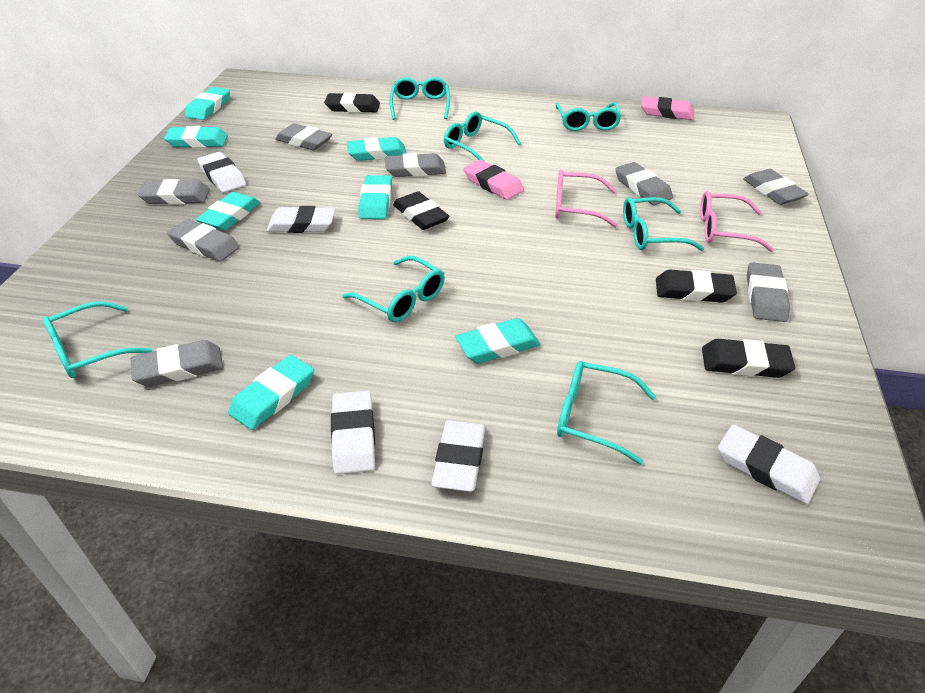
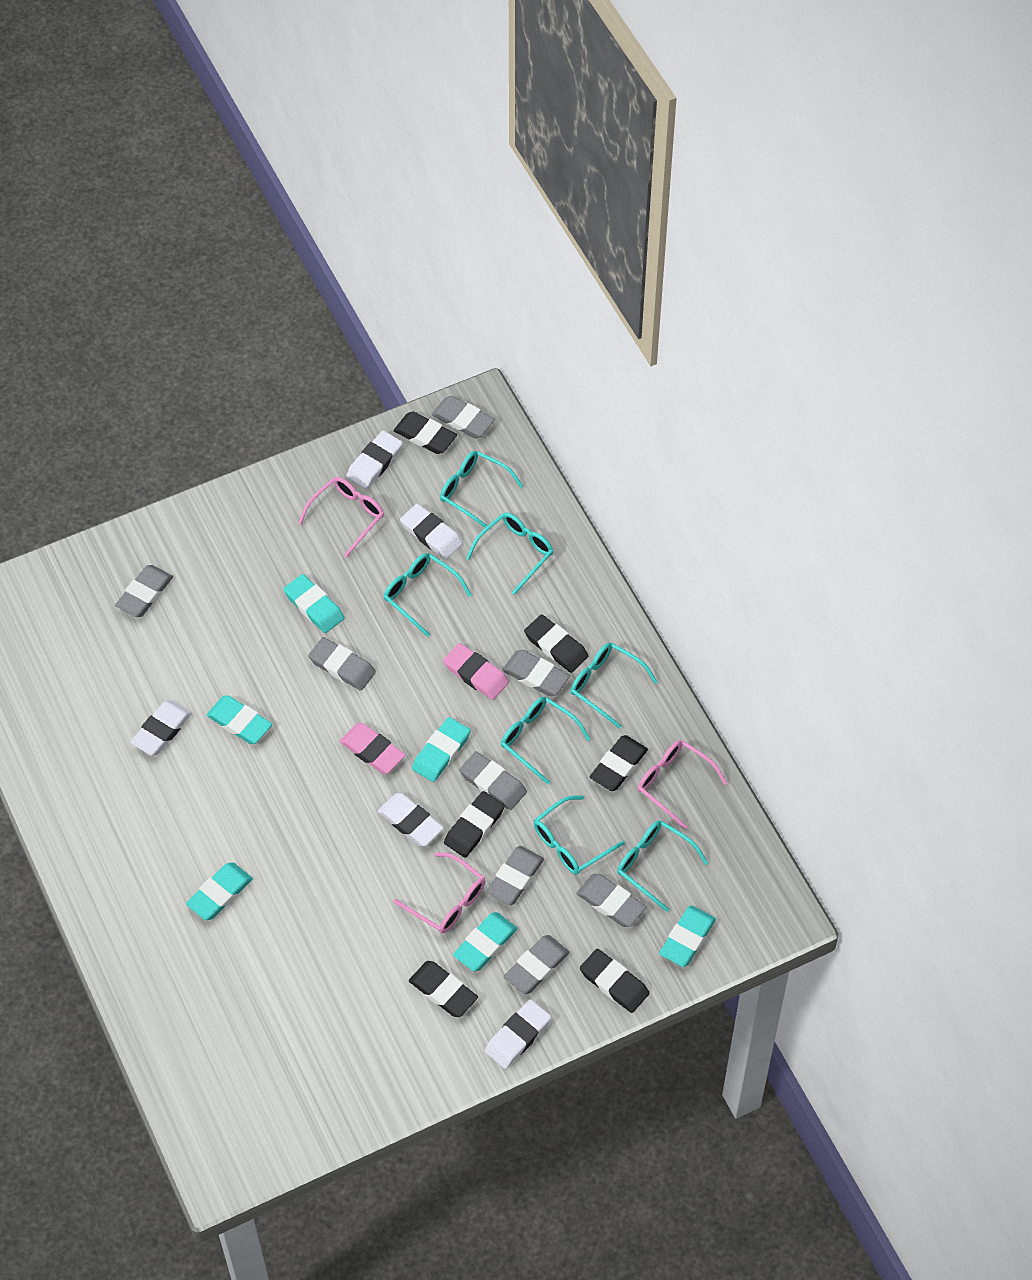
black eraser: [324,92,380,113] [393,191,450,230] [656,270,737,303] [702,339,795,378] = 4 -> [393,411,457,454] [409,961,478,1017] [444,791,505,858] [524,614,588,673] [580,949,649,1013] [590,735,648,791] = 6
pink glasses: [555,170,618,228] [700,191,774,252] = 2 -> [298,477,384,558] [393,852,486,933] [638,740,727,829] = 3
turquoise eraser: [164,126,228,148] [185,87,230,120] [196,192,260,231] [228,355,314,430] [347,137,407,161] [359,175,392,219] [455,318,541,363] = 7 -> [186,862,253,920] [206,695,272,744] [283,574,345,633] [412,717,471,782] [453,912,518,972] [659,906,716,967] = 6

